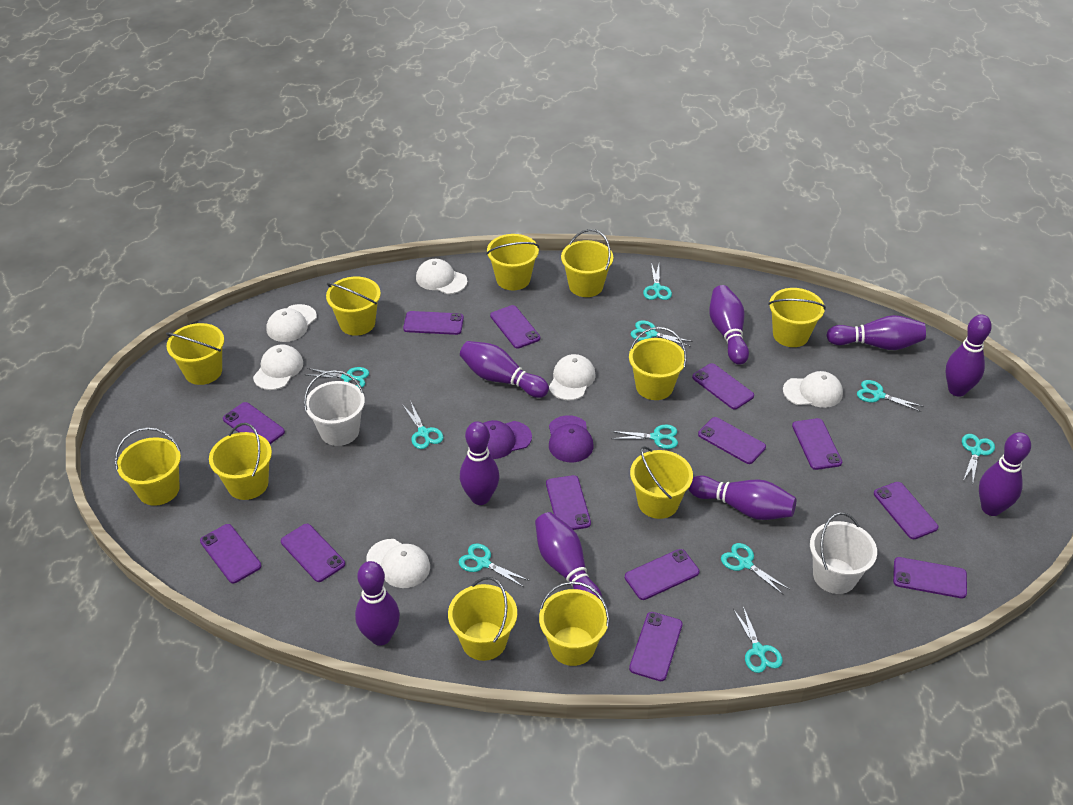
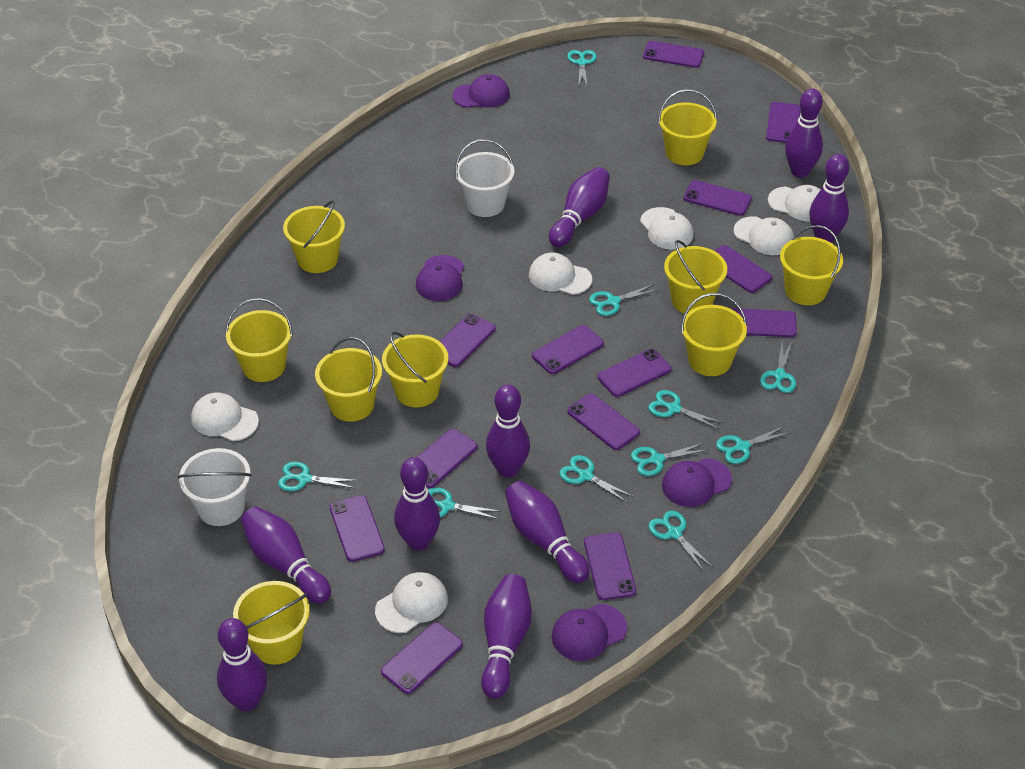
purple cap: [483,420,532,459] [549,415,594,462] = 2 -> [416,255,464,301] [453,74,510,108] [552,604,627,661] [662,458,732,507] = 4
yellow bucket: [115,427,181,506] [166,323,224,385] [209,423,272,500] [326,277,381,336] [448,577,517,661] [486,234,539,290] [539,581,610,666] [561,229,613,297] [629,327,687,400] [630,446,693,519] [768,288,826,347] = 11 -> [225,298,293,382] [233,581,310,665] [283,200,345,273] [315,337,382,422] [382,332,448,407] [658,89,717,165] [664,240,727,313] [681,293,747,376] [780,225,843,305] = 9

